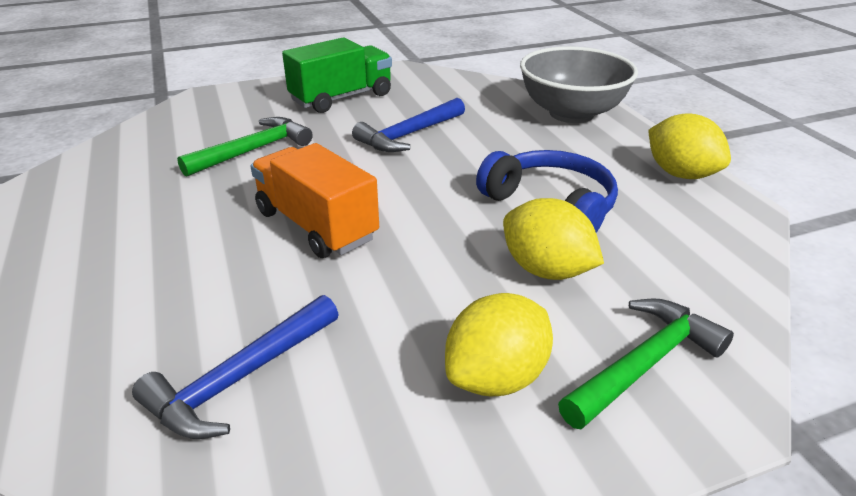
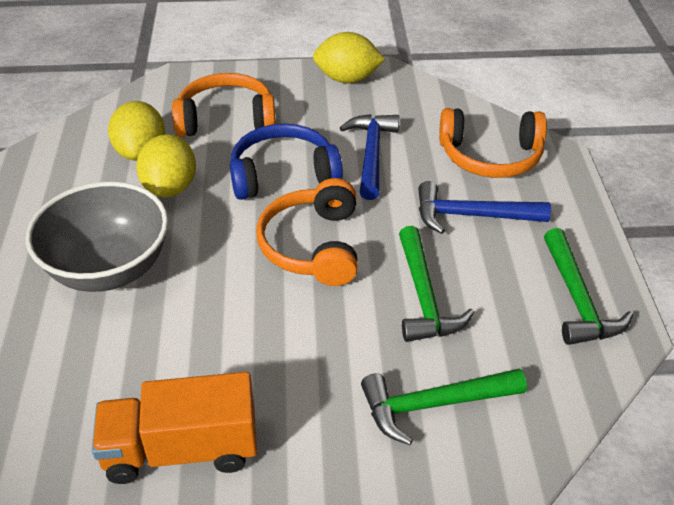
green hammer: [177,117,313,177] [558,298,734,430] = 2 -> [361,369,527,445] [399,226,474,342] [544,228,633,345] = 3
green truck: [282,37,392,113] = 1 -> none = 0
orange headphones: none = 0 -> [172,73,276,137] [256,178,358,286] [439,108,547,178] = 3

